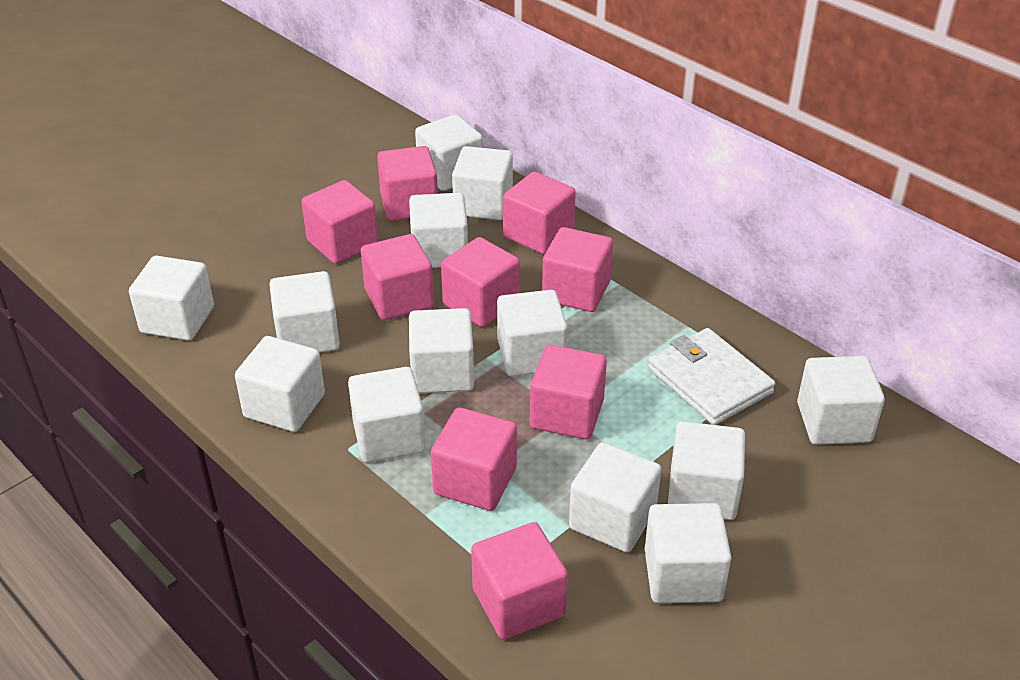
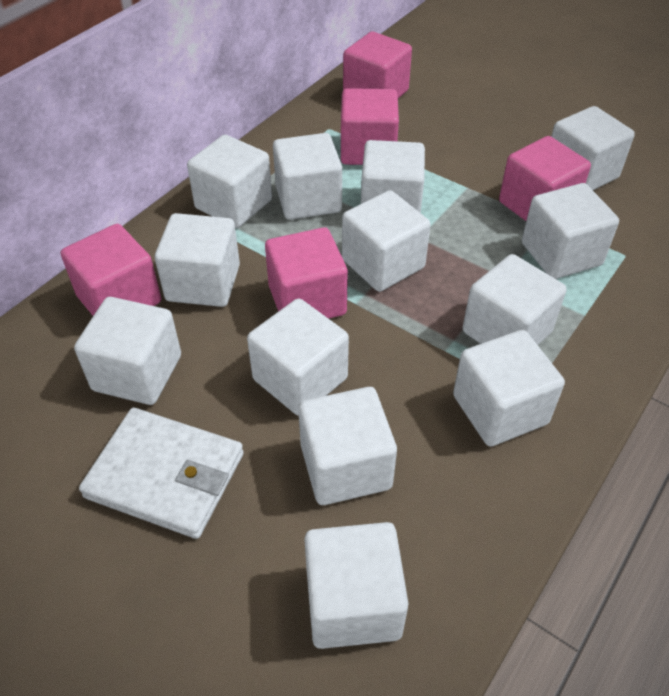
pink cube: [302,180,378,264] [361,234,434,320] [377,146,438,221] [431,407,517,511] [441,237,520,327] [471,522,568,640] [503,172,576,254] [530,345,607,439] [542,227,613,312] = 9 -> [61,224,161,316] [265,227,348,319] [341,88,399,165] [343,32,412,98] [499,136,591,221] = 5

